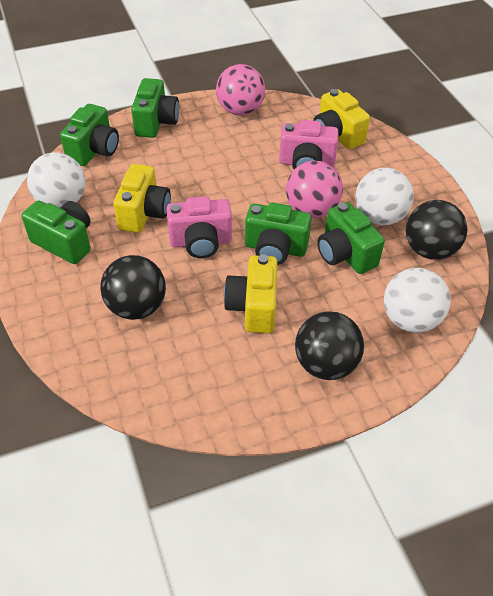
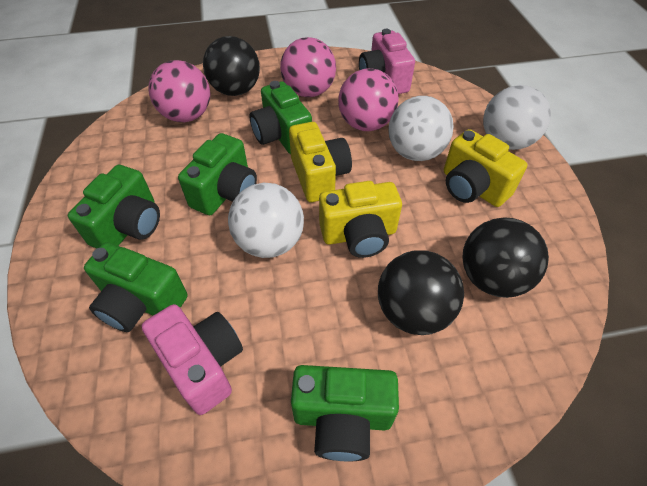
pink ball: [216,64,265,116] [286,161,343,218] = 2 -> [149,60,210,122] [280,37,336,97] [338,68,399,131] = 3

